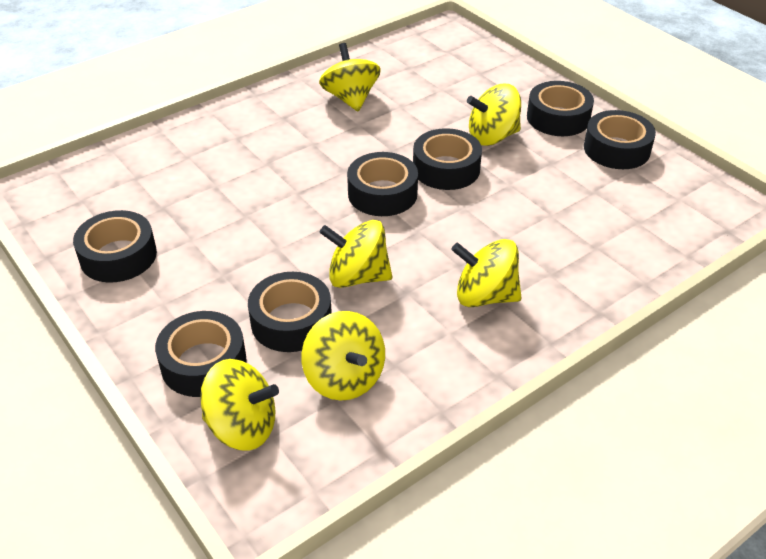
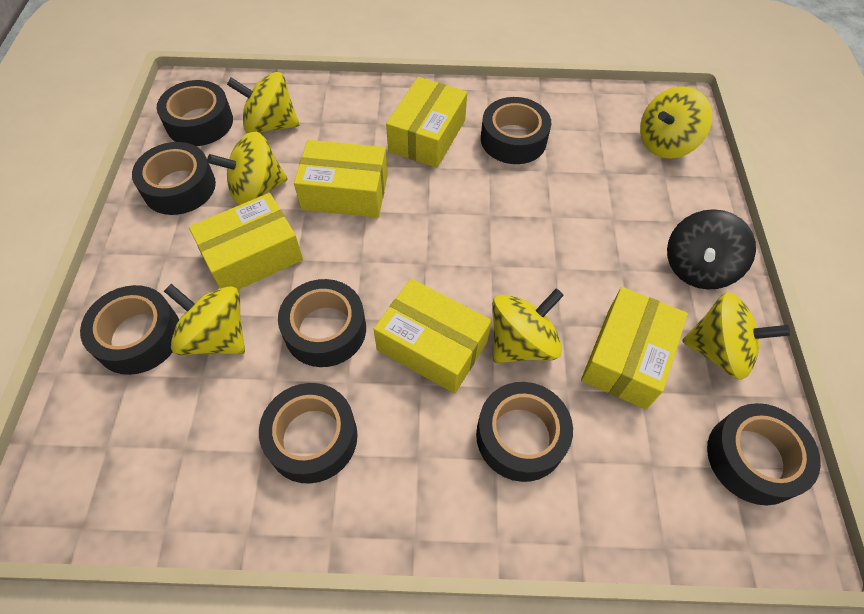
black spinning top: none = 0 -> [667,209,756,290] = 1
black tape: [73,210,157,283] [155,311,247,397] [248,272,332,352] [347,152,418,216] [413,128,482,190] [527,81,594,136] [584,110,656,169] = 7 -> [80,285,179,375] [132,142,216,215] [157,80,233,146] [259,383,358,484] [278,279,366,367] [476,382,573,482] [481,97,551,164] [707,403,821,505] = 8
yellow box: none = 0 -> [189,193,303,290] [294,140,388,218] [374,279,492,394] [386,77,467,168] [581,287,688,409] = 5

